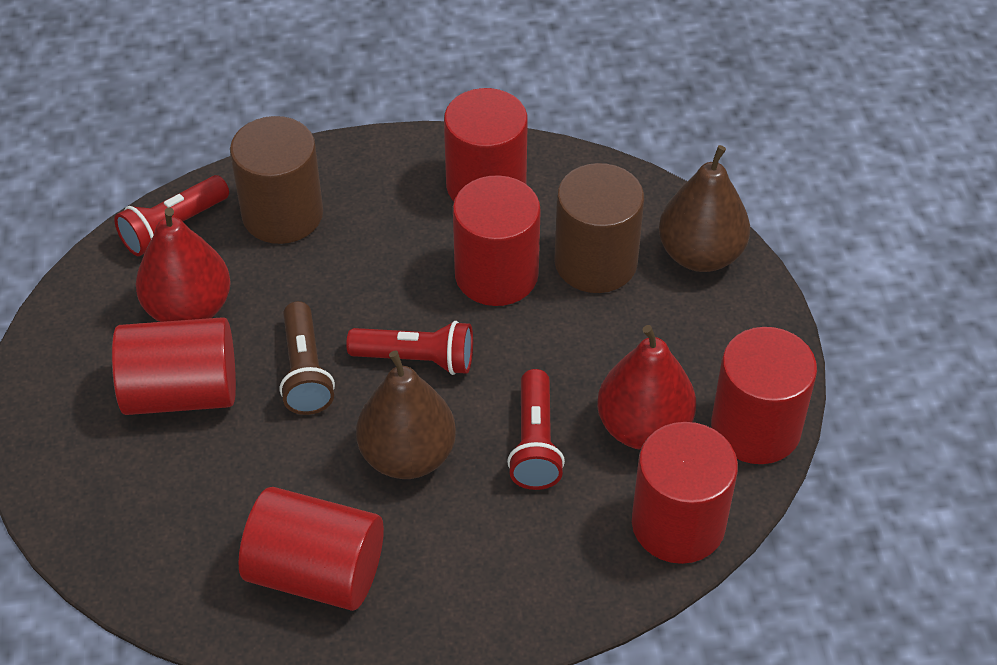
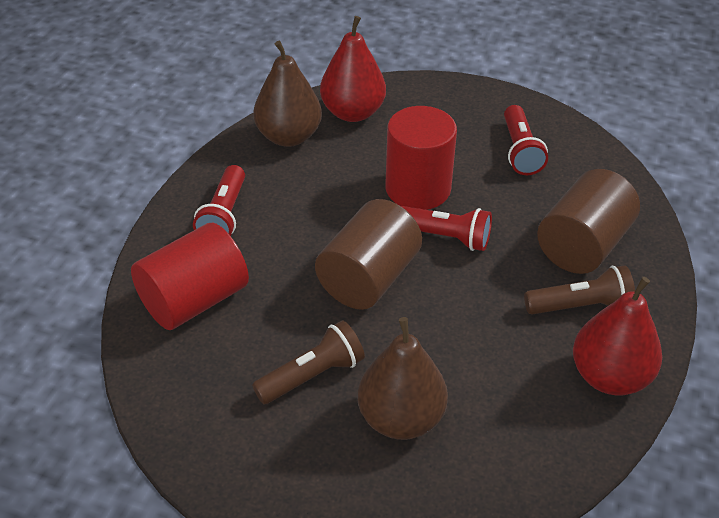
brown flashlight: [280,301,335,415] = 1 -> [252,321,365,404] [524,265,635,315] = 2
red cylinder: [112,317,236,415] [239,487,384,611] [444,88,528,201] [453,175,541,306] [632,422,738,564] [711,327,817,464] = 6 -> [131,223,249,330] [385,106,457,210] = 2

